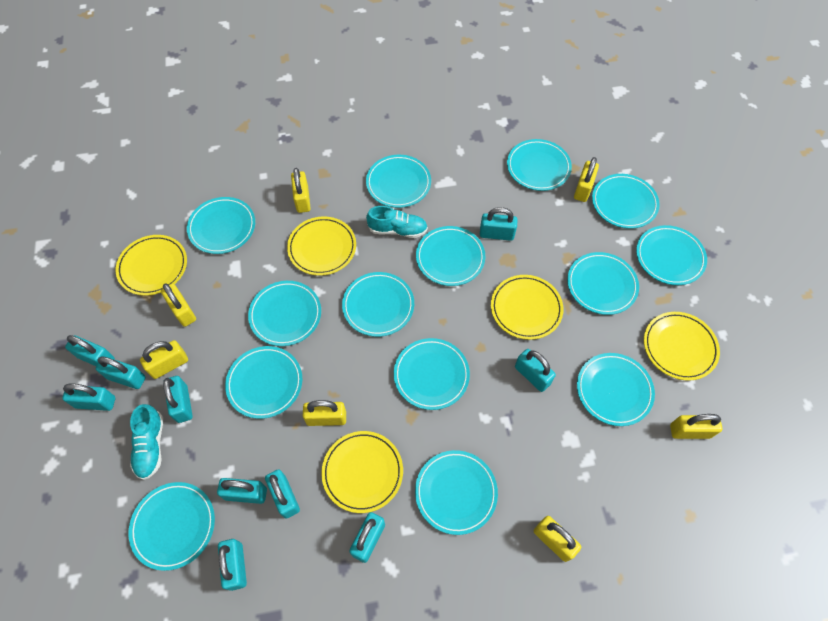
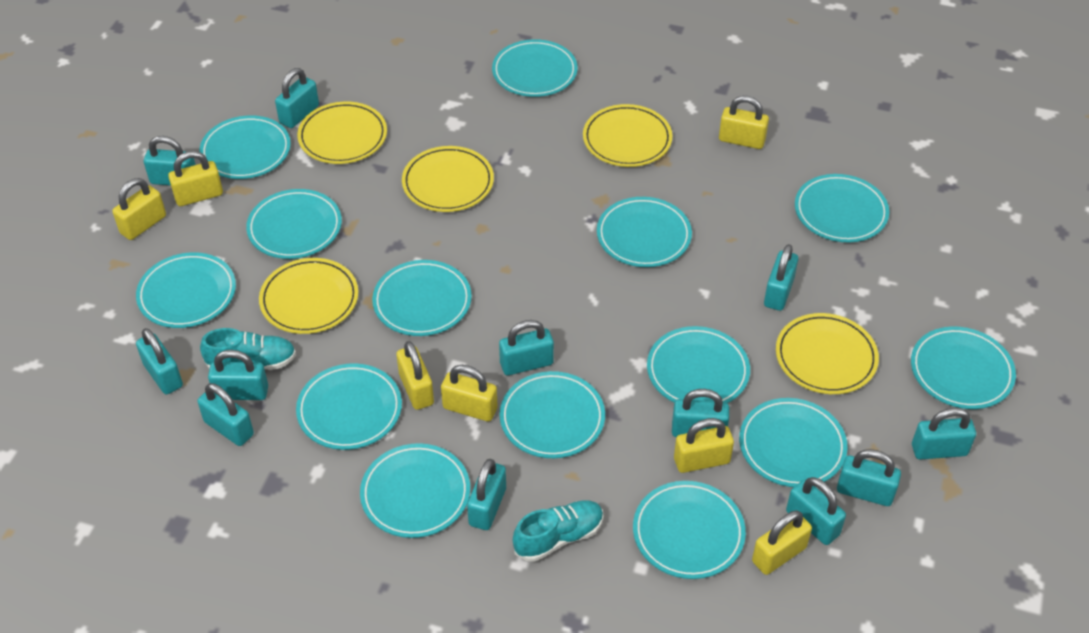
turquoise padlock: [62,384,115,411] [65,335,115,366] [95,356,146,389] [163,376,193,423] [217,478,267,504] [218,539,247,591] [265,469,300,519] [349,512,385,563] [480,207,517,241] [515,349,556,392] = 10 -> [136,328,183,394] [144,136,196,186] [197,383,254,446] [208,350,268,400] [275,68,319,128] [467,459,506,530] [499,320,554,375] [672,389,729,437] [764,244,798,311] [786,477,846,545] [837,449,901,506] [912,408,976,460] = 12

